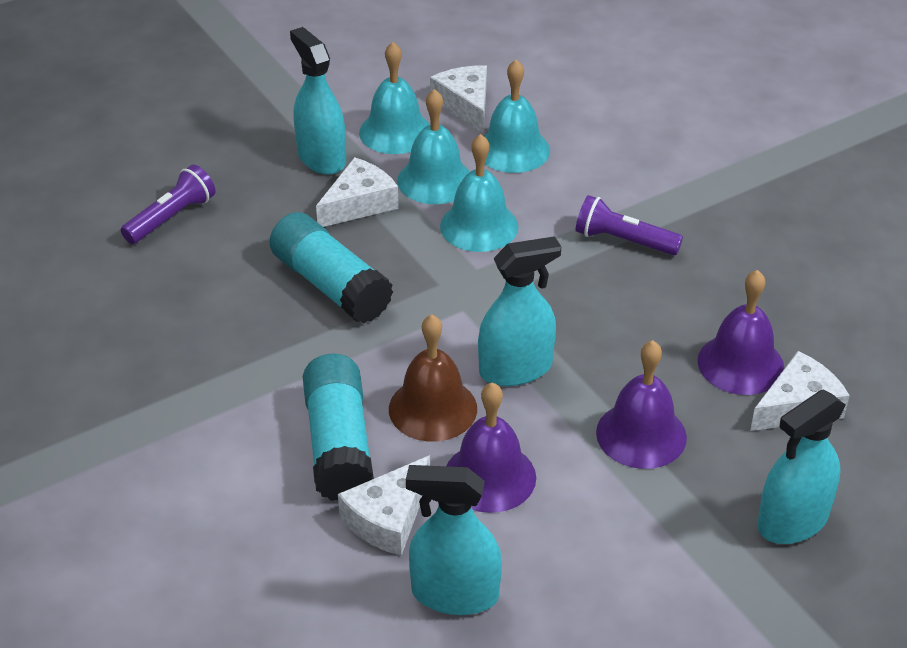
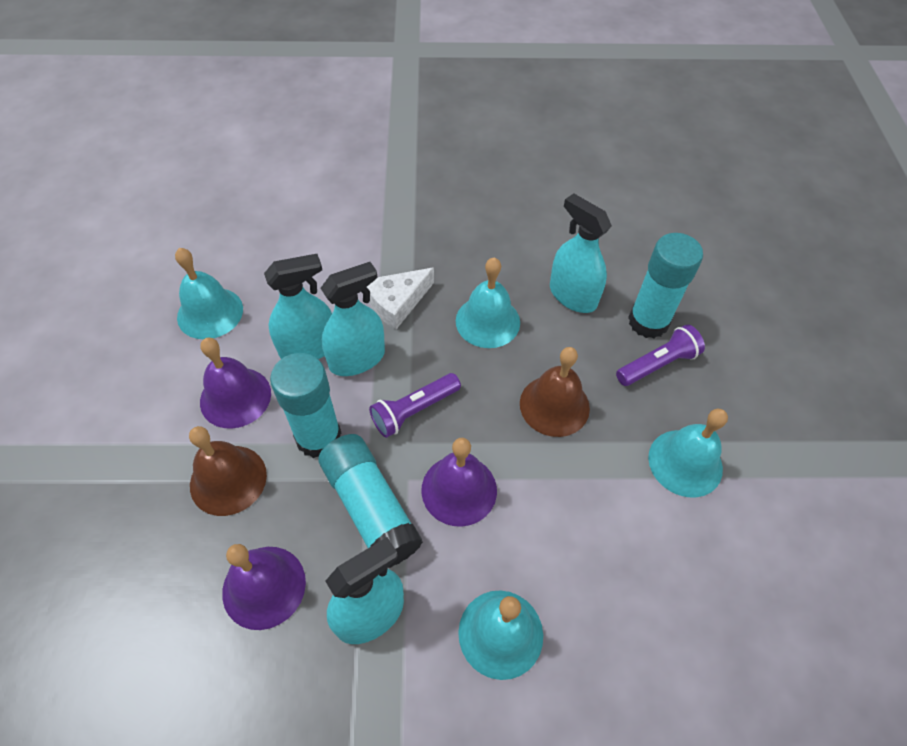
brown bell: [389,314,477,442] = 1 -> [189,426,267,516] [520,347,590,437] = 2
turquoise glue stick: [269,212,393,324] [303,354,374,501] = 2 -> [270,353,341,458] [318,434,423,568] [628,233,703,339] = 3
white cheese: [316,157,399,227] [338,455,430,556] [430,65,487,133] [750,351,850,431] = 4 -> [367,268,434,329] = 1

